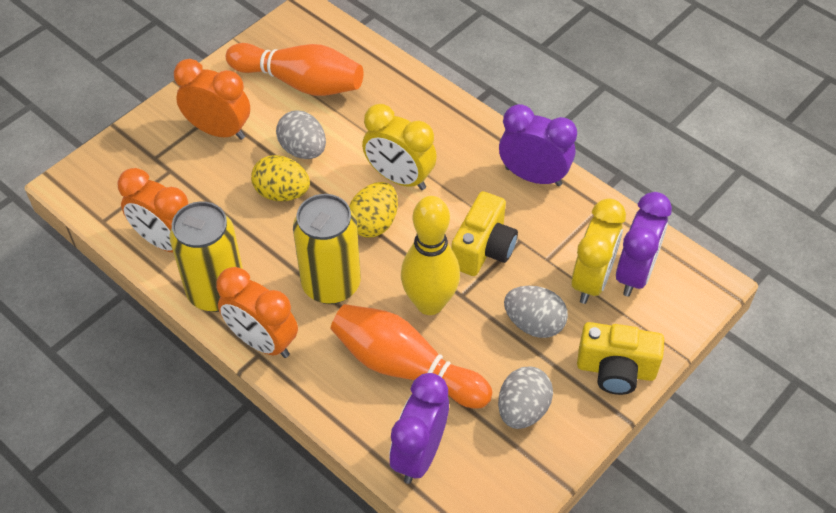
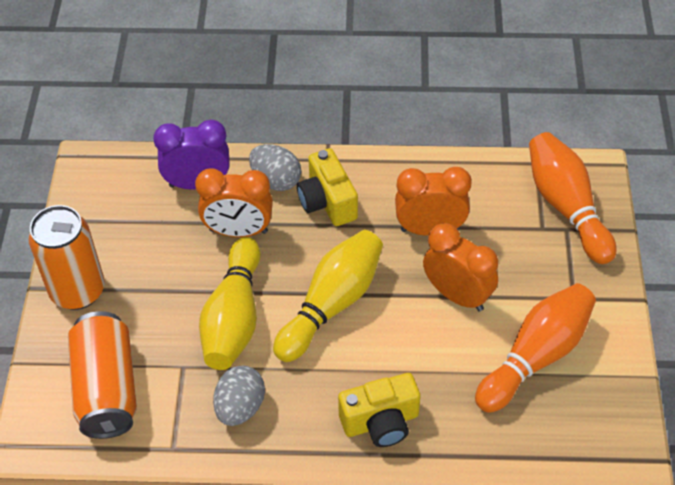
grey egg: [276,110,326,159] [498,367,553,429] [504,286,568,338] = 3 -> [213,366,265,426] [249,144,301,191] = 2
orange can: none = 0 -> [28,205,105,310] [68,311,137,439] = 2
purple clock: [389,373,449,484] [499,104,577,186] [616,192,672,296] = 3 -> [153,120,230,190] = 1
yellow bowling pin: [401,196,460,315] = 1 -> [199,237,261,370] [273,230,383,362] = 2
yellow can: [169,201,243,312] [293,194,361,304] = 2 -> none = 0
yellow clock: [362,104,437,190] [571,198,626,304] = 2 -> none = 0
yellow egg: [251,155,310,201] [349,182,398,238] = 2 -> none = 0

